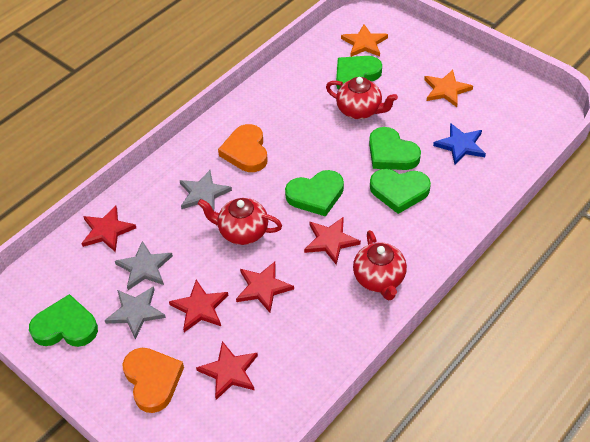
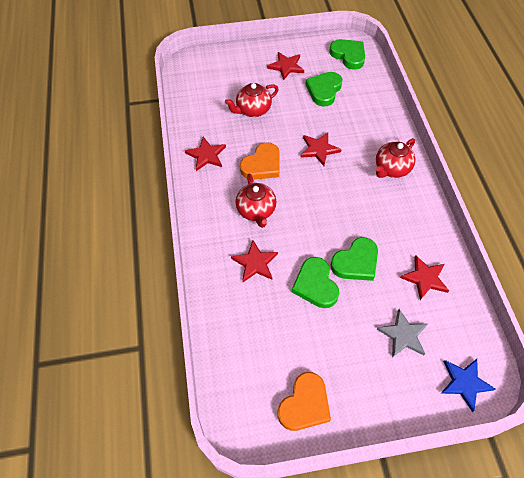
green heart: [29,294,98,347] [285,170,344,217] [336,56,382,90] [369,127,421,170] [370,169,431,214] = 5 -> [292,257,339,308] [305,72,343,107] [329,39,365,70] [330,237,378,281] = 4
grey star: [105,286,166,339] [115,241,173,290] [179,170,232,210] = 3 -> [377,309,428,358] = 1
orange star: [341,24,388,57] [424,70,473,107] = 2 -> none = 0

